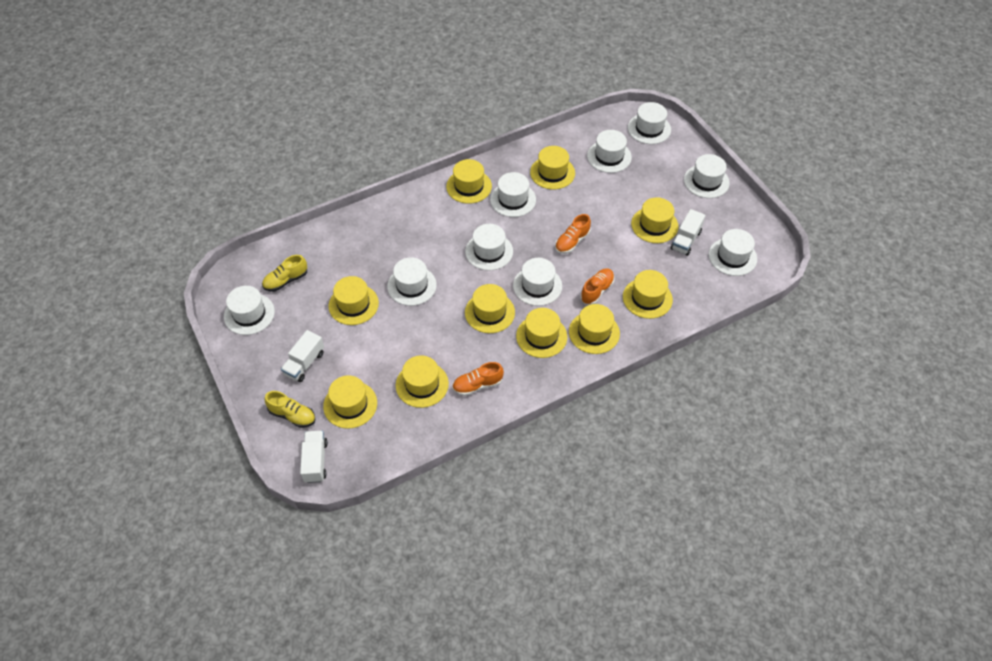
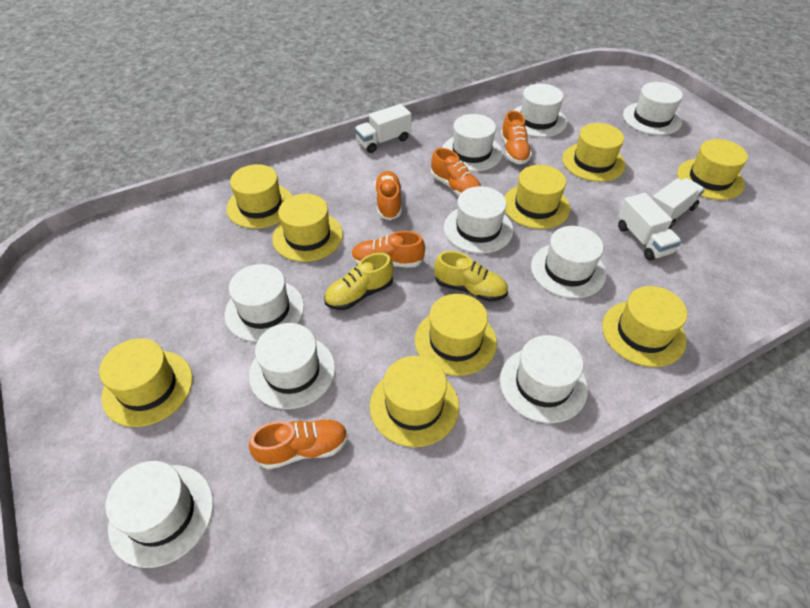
orange shoe: [452,362,504,396] [555,214,591,254] [580,268,615,305] = 3 -> [249,419,348,470] [351,231,425,267] [374,171,402,220] [431,148,481,196] [501,110,532,165] = 5
yellow hat: [323,375,377,429] [328,276,379,325] [396,355,449,408] [446,159,492,204] [465,284,515,333] [516,308,567,358] [530,146,575,190] [569,304,620,354] [623,270,673,319] [631,197,679,243] = 10 -> [99,338,193,427] [226,164,292,229] [272,194,343,262] [370,356,459,447] [415,294,497,376] [504,165,570,229] [562,123,626,182] [602,286,687,367] [677,139,748,200] = 9

